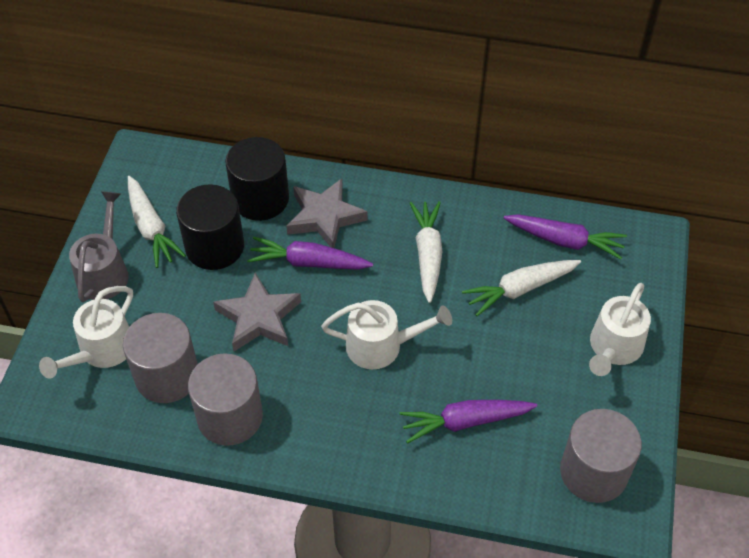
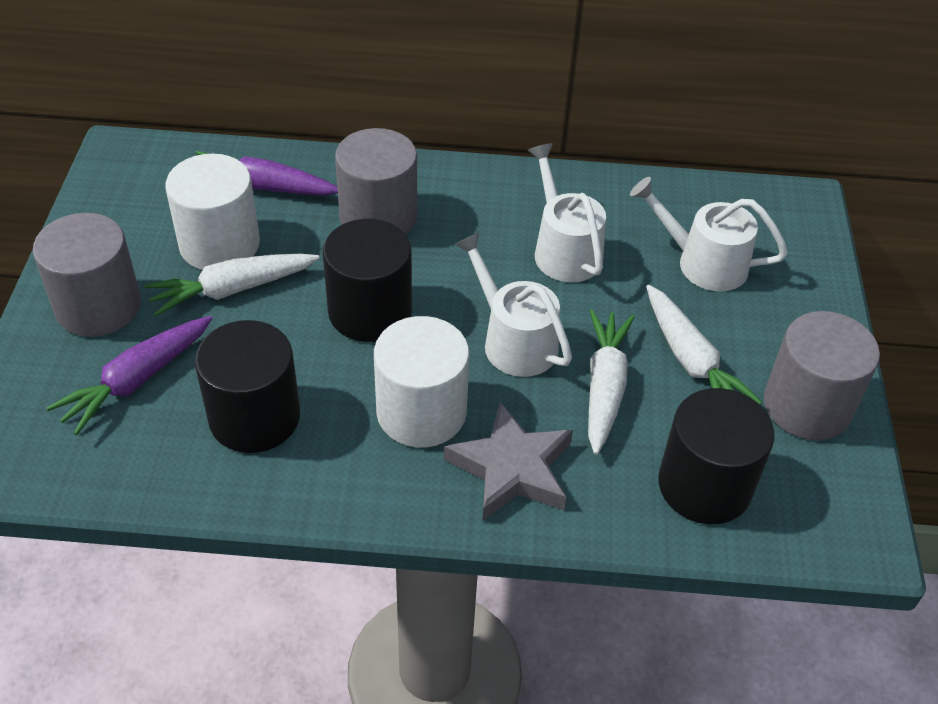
black cylinder: [176,184,244,270] [225,137,289,221] = 2 -> [195,320,300,453] [323,219,412,342] [658,388,774,525] = 3
grey star: [213,273,301,351] [286,178,368,248] = 2 -> [444,402,573,521] = 1
grey watering can: [69,191,129,302] = 1 -> none = 0
purple carrot: [247,237,373,270] [399,400,537,444] [503,214,627,260] = 3 -> [46,316,212,435] [195,151,338,196] = 2
white cylinder: none = 0 -> [165,154,260,270] [374,316,469,448] = 2

